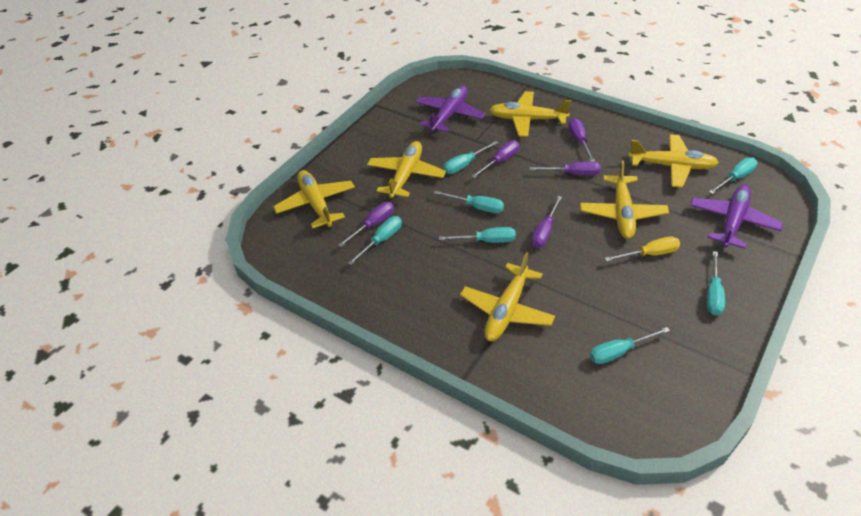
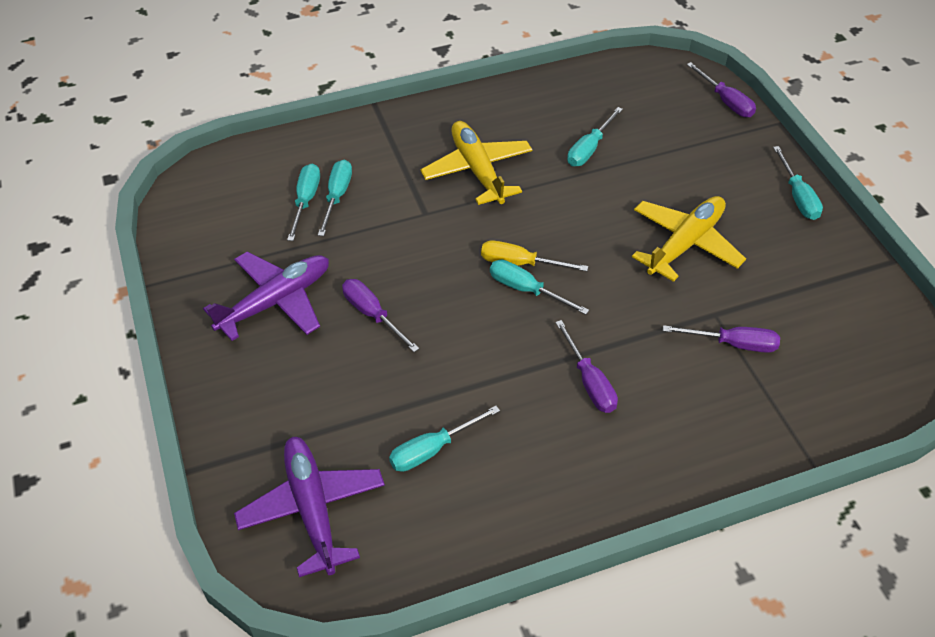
purple screwdriver: [338,202,394,247] [471,140,520,178] [529,161,601,175] [531,196,562,248] [568,118,595,162] = 5 -> [342,279,419,352] [555,320,618,413] [663,325,780,353] [687,62,756,117] = 4
turquoise screwdriver: [348,216,402,265] [434,191,504,213] [439,227,516,243] [443,141,499,174] [590,327,670,364] [707,251,725,316] [709,157,758,194] = 7 -> [287,164,320,241] [318,160,352,236] [389,406,500,472] [490,260,589,315] [567,107,623,166] [773,146,823,220] = 6
yellow plane: [273,170,355,228] [367,141,446,198] [460,252,555,341] [489,91,571,137] [580,160,669,239] [628,134,719,188] = 6 -> [420,121,533,205] [632,196,746,282] = 2

